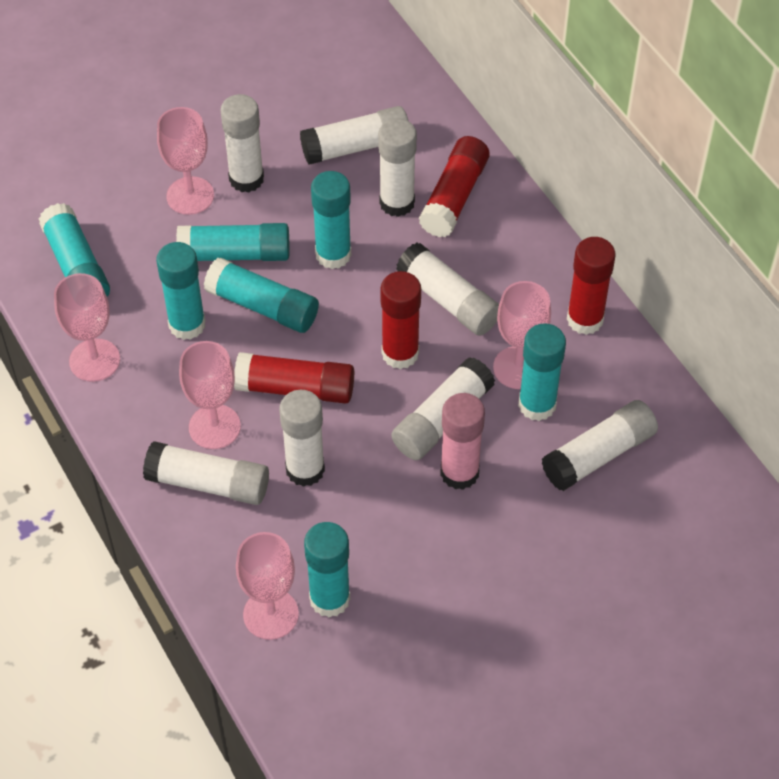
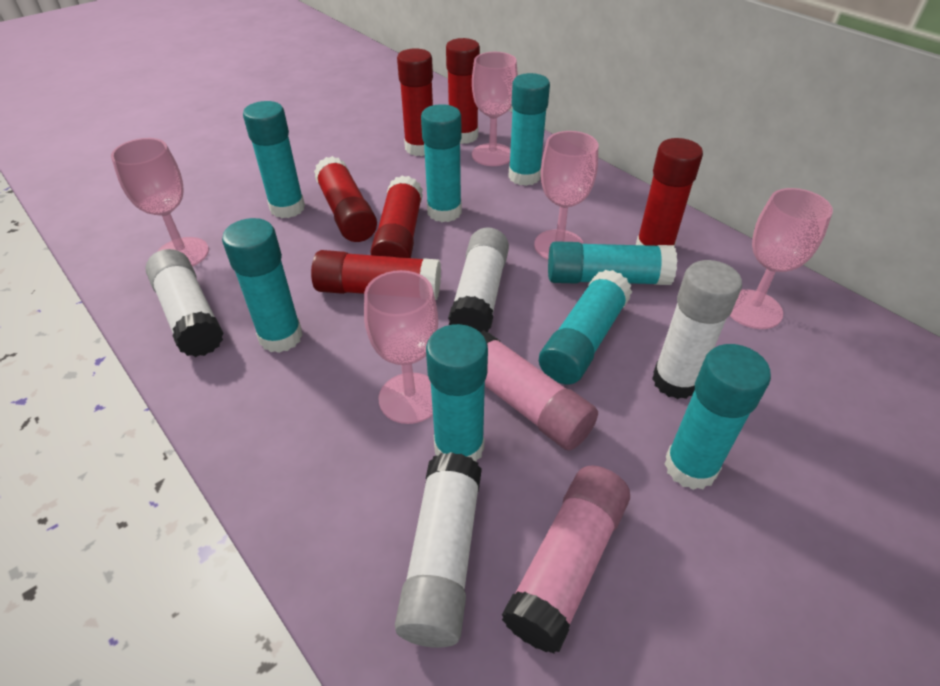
pink glue stick: [440,393,485,490] = 1 -> [480,330,598,451] [502,465,630,653] = 2
red glue stick: [234,352,354,404] [381,271,421,369] [419,136,490,237] [567,237,616,335] = 4 -> [311,250,441,300] [314,156,377,242] [371,175,423,258] [397,48,433,156] [446,38,480,144] [636,138,703,248] = 6
turquoise glue stick: [39,203,110,297] [156,242,205,340] [176,223,290,261] [204,257,319,333] [304,522,350,618] [311,171,351,269] [518,323,566,421] = 7 -> [222,218,303,353] [243,101,305,218] [421,104,462,222] [426,324,488,462] [508,73,550,186] [539,270,632,385] [548,241,677,285] [664,344,771,490] = 8
white glue stick: [143,441,269,505] [220,94,264,193] [279,390,325,487] [300,106,408,165] [378,118,417,217] [391,357,495,460] [396,243,499,336] [542,400,658,491] = 8 -> [145,249,224,357] [395,452,482,648] [448,227,509,332] [652,260,742,399] = 4

